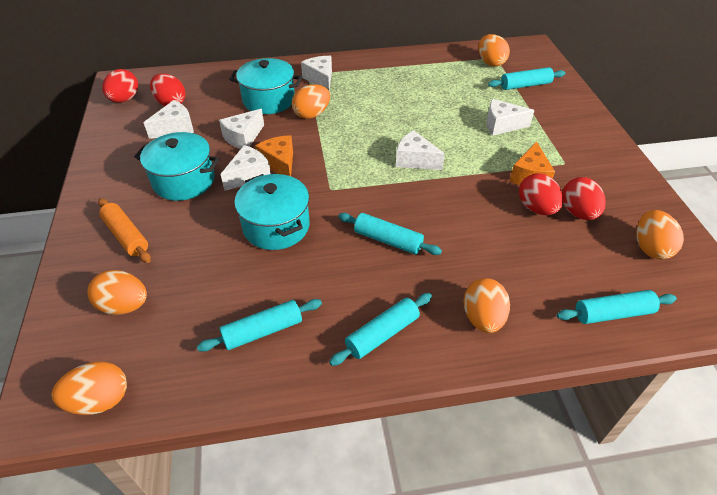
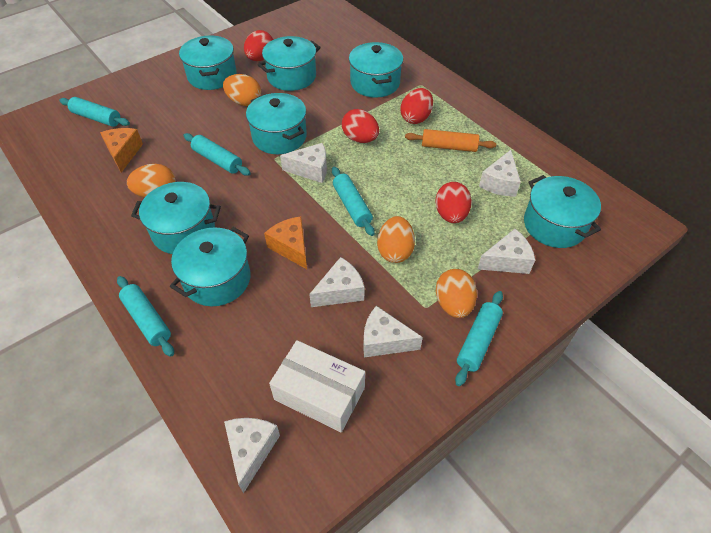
orange egg: [52,362,127,415] [87,270,147,315] [292,84,330,119] [463,278,510,333] [478,34,510,67] [636,210,684,259] = 6 -> [127,164,176,198] [223,74,261,106] [377,216,415,263] [436,269,477,318] = 4
turquoise pot: [134,132,219,201] [229,58,302,114] [234,174,310,250] = 3 -> [131,182,221,254] [170,227,251,306] [179,35,237,90] [246,93,307,154] [258,36,321,91] [349,42,403,98] [524,175,601,248] = 7
white box: none = 0 -> [269,340,365,432] = 1

